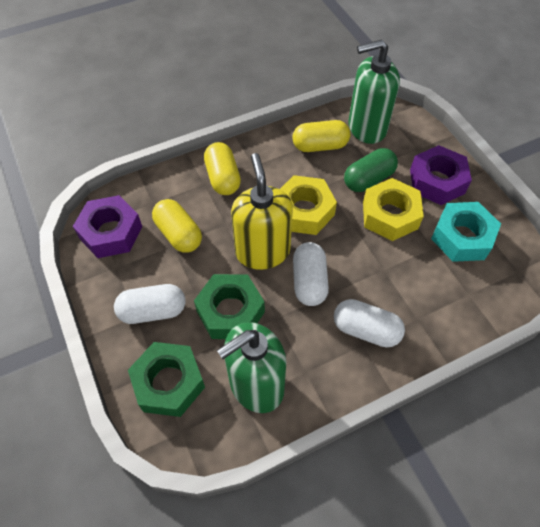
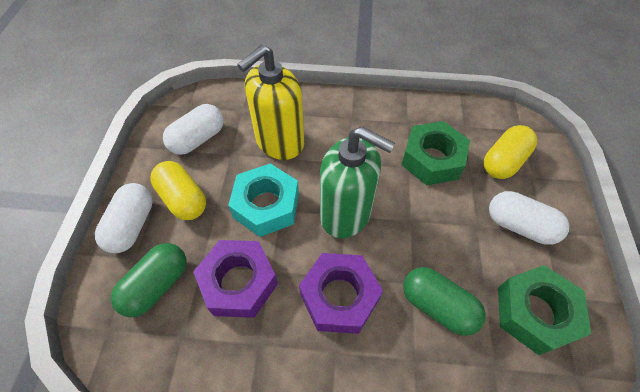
green capsule: [344,148,398,192] = 1 -> [111,243,187,318] [403,267,486,336] = 2
green soap dispenser: [217,322,287,413] [349,39,400,144] = 2 -> [320,127,395,238] = 1
yellow capsule: [152,199,202,253] [204,142,241,195] [293,120,350,152] = 3 -> [150,161,206,220] [484,125,537,179] = 2
yellow nut: [280,175,337,235] [363,178,424,241] = 2 -> none = 0

